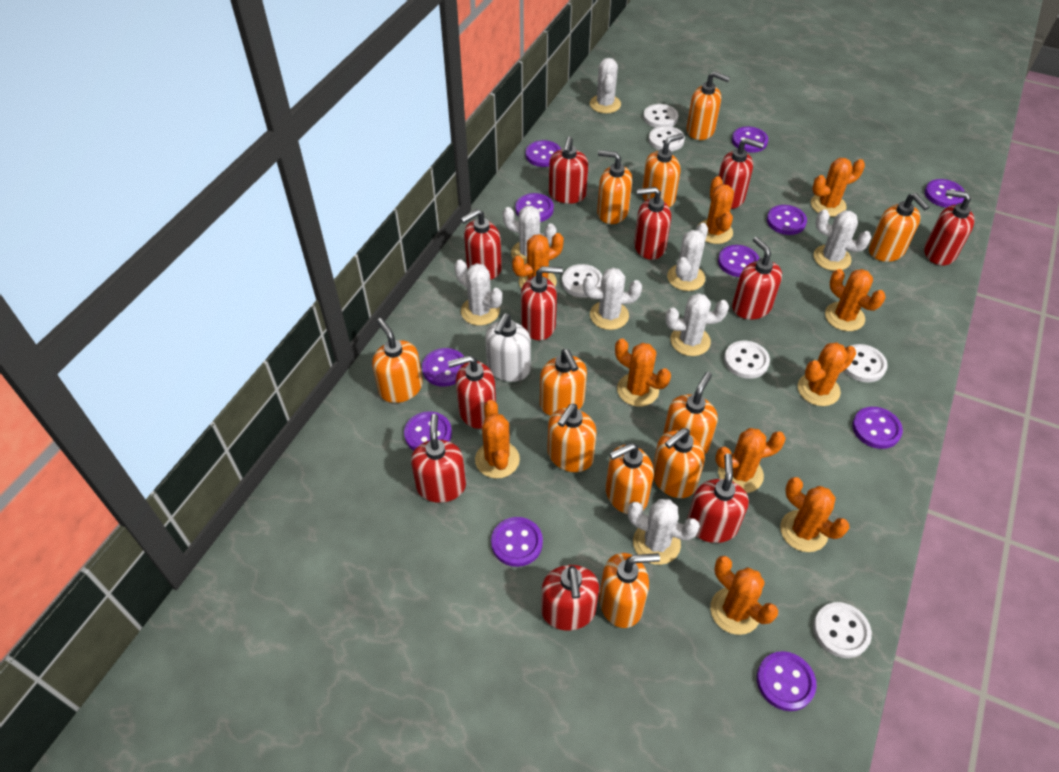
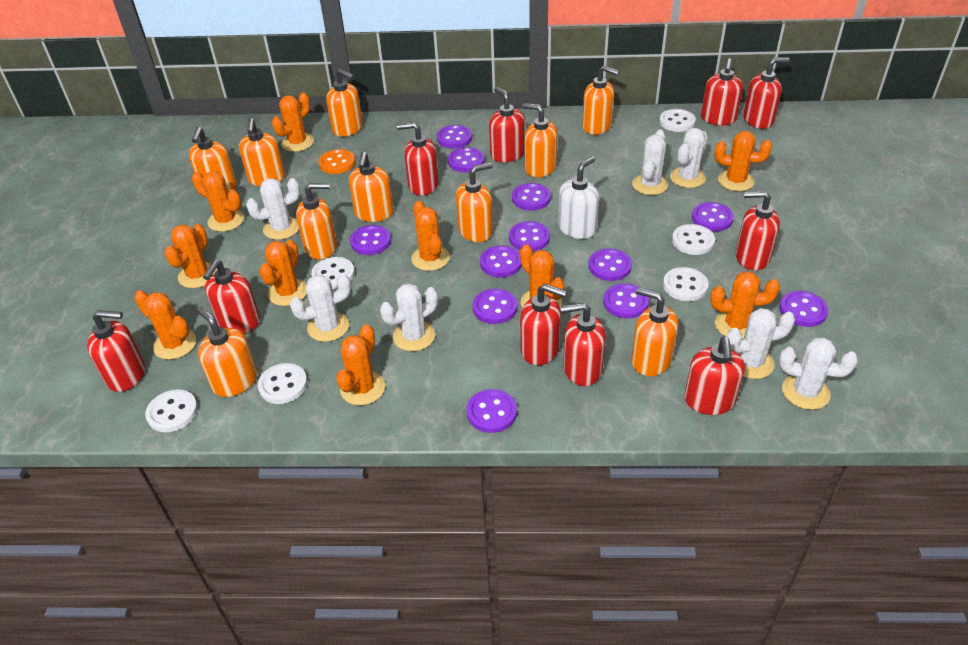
orange button: none = 0 -> [318,149,355,174] = 1
orange soap dispenser: [372,318,423,403] [540,349,587,416] [547,404,597,472] [597,150,632,224] [599,553,660,628] [606,443,654,514] [642,133,684,207] [653,428,705,498] [663,372,718,455] [687,71,730,140] [869,193,930,262] = 11 -> [189,127,237,191] [196,307,258,397] [239,118,285,186] [296,183,337,260] [326,69,363,137] [349,152,394,222] [456,162,493,242] [523,103,557,178] [582,65,619,135] [632,287,678,376] = 10
purple button: [404,411,452,451] [422,348,464,387] [491,517,543,567] [516,193,554,222] [526,140,561,167] [718,245,760,277] [732,127,768,153] [757,651,817,711] [767,205,807,235] [852,407,903,449] [925,179,965,208] = 11 -> [350,225,391,255] [437,125,472,149] [448,147,485,173] [467,389,517,433] [473,289,517,324] [480,245,522,277] [509,221,550,251] [512,183,551,211] [588,248,632,281] [603,283,649,319] [692,202,734,231] [779,291,829,327] = 12
red soap dispenser: [411,414,466,503] [448,355,496,429] [461,209,502,280] [521,266,563,340] [541,565,599,631] [549,136,588,204] [634,187,671,260] [687,453,749,543] [719,138,764,209] [732,237,782,320] [924,190,974,265] = 11 -> [87,310,145,392] [203,260,260,333] [397,122,439,196] [489,87,525,163] [520,284,567,365] [561,303,606,386] [684,337,745,415] [701,58,743,125] [736,191,780,270] [743,57,790,129] = 10
white cactus: [454,260,502,326] [503,206,556,264] [583,268,642,330] [590,58,621,114] [628,499,700,565] [665,293,729,356] [667,223,708,291] [813,209,871,271] = 8 -> [246,178,300,240] [290,274,351,342] [380,283,438,351] [632,129,668,195] [670,128,708,188] [727,308,795,379] [779,337,858,410] = 7

